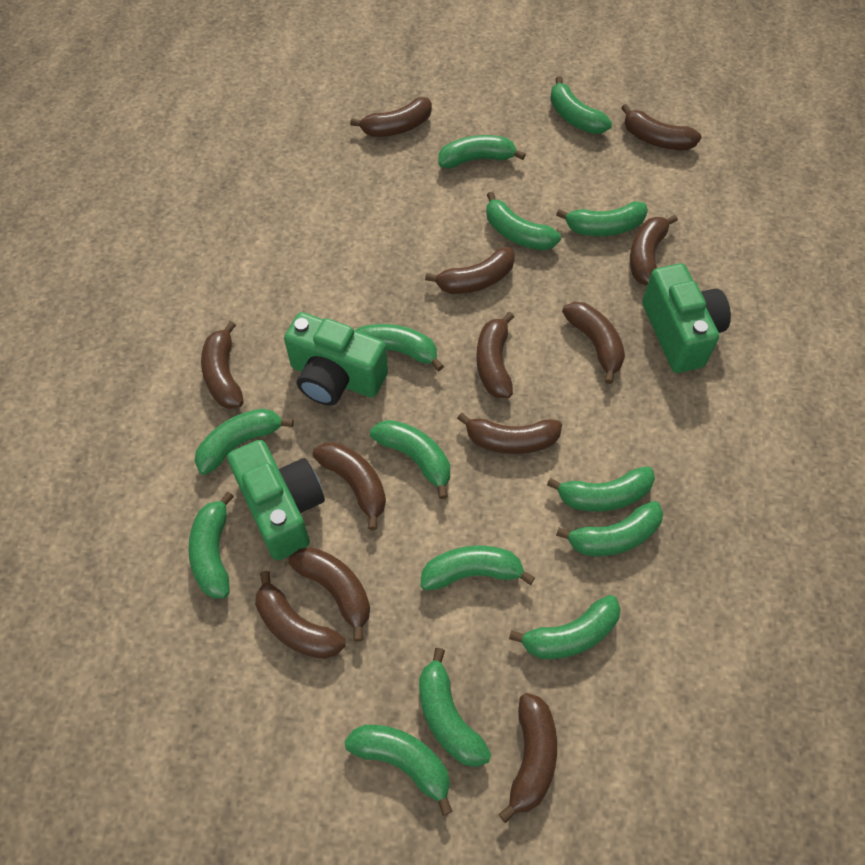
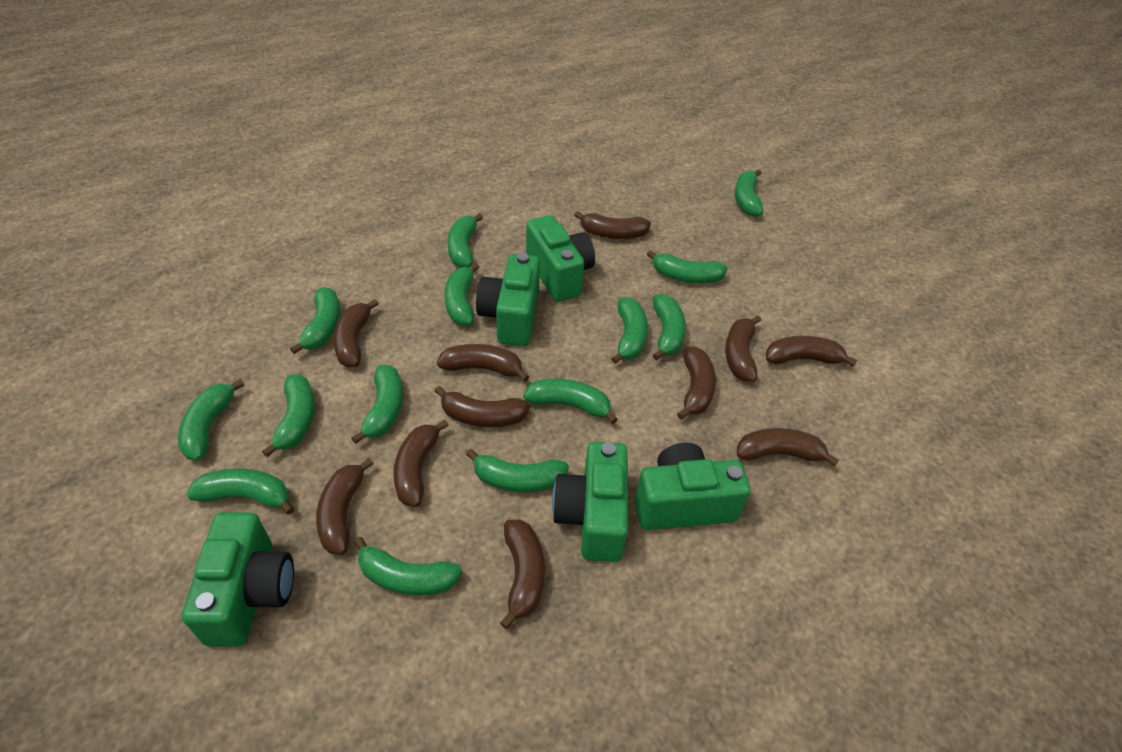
brown banana: [201,321,244,409] [255,571,346,659] [288,547,370,642] [313,442,386,530] [350,97,432,137] [425,247,515,294] [457,412,562,454] [476,312,514,398] [499,693,557,823] [562,302,625,384] [621,104,702,150] [630,215,678,285] = 12 -> [316,458,374,555] [333,299,379,367] [393,419,449,507] [435,386,530,427] [437,344,530,381] [500,520,545,629] [574,211,651,239] [677,347,716,420] [725,315,761,382] [737,428,839,467] [765,336,857,367] = 11
green camera: [227,440,325,561] [284,312,388,406] [642,264,731,373] = 3 -> [182,512,294,646] [476,253,540,346] [526,215,595,302] [552,442,628,562] [635,443,750,530] = 5

